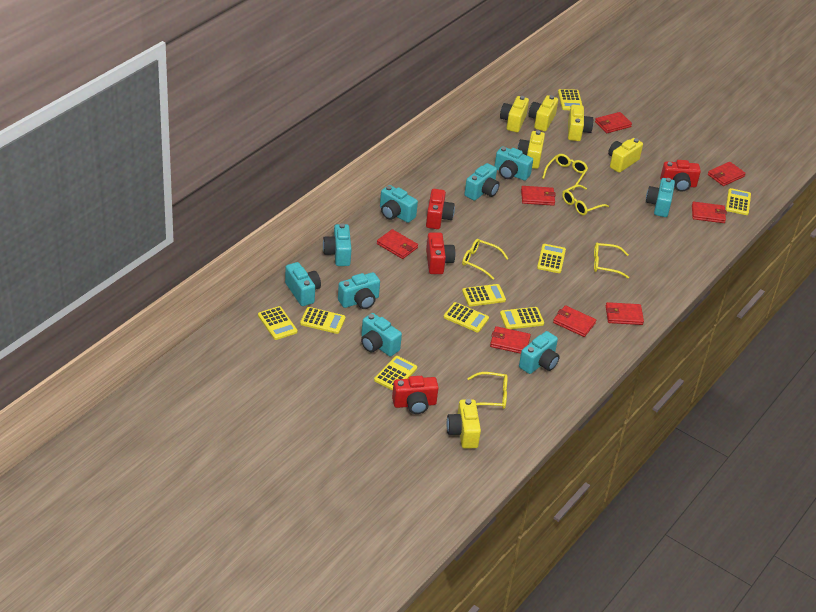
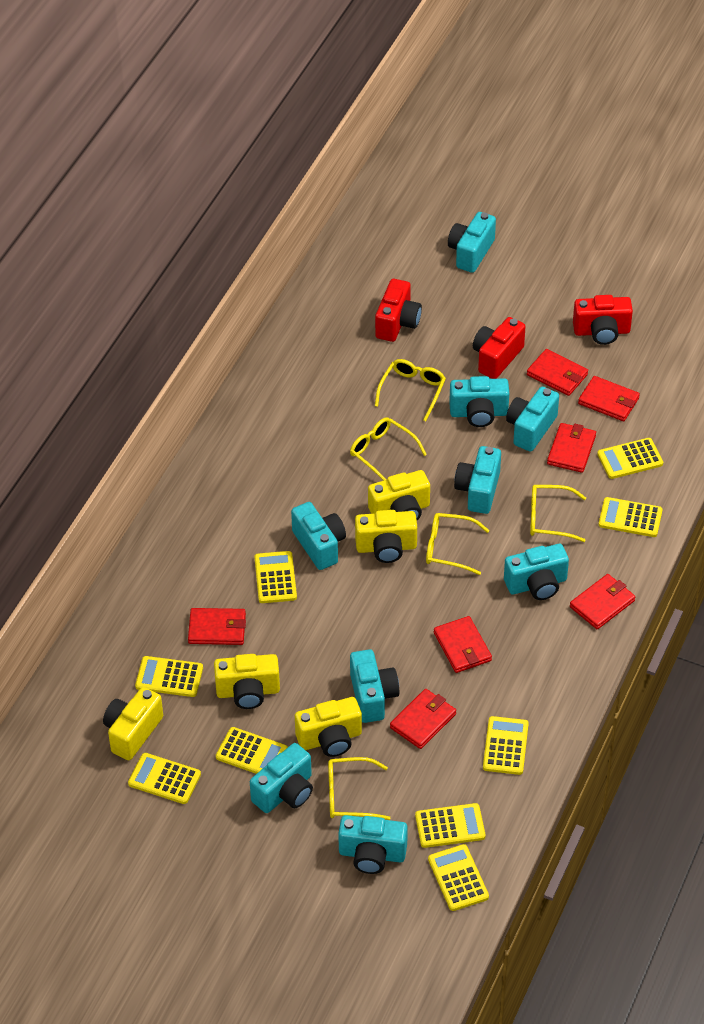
red camera: [392,376,439,414] [426,189,455,229] [426,232,455,274] [660,160,701,192] = 4 -> [375,279,422,342] [473,317,526,379] [573,295,633,345] = 3
red wallet: [377,229,418,259] [490,326,531,354] [521,186,556,206] [553,305,596,337] [595,112,632,133] [606,302,644,325] [692,202,727,223] [708,162,746,186] = 8 -> [188,608,246,645] [390,689,456,749] [434,616,492,673] [527,349,588,396] [547,423,596,473] [570,574,635,629] [578,376,640,421] = 7
yellow camera: [446,399,481,449] [500,96,529,132] [517,131,545,169] [528,95,558,131] [568,105,593,141] [608,138,643,173] = 6 -> [103,687,163,760] [214,654,280,709] [295,697,362,757] [355,510,417,563] [368,470,430,520] = 5

